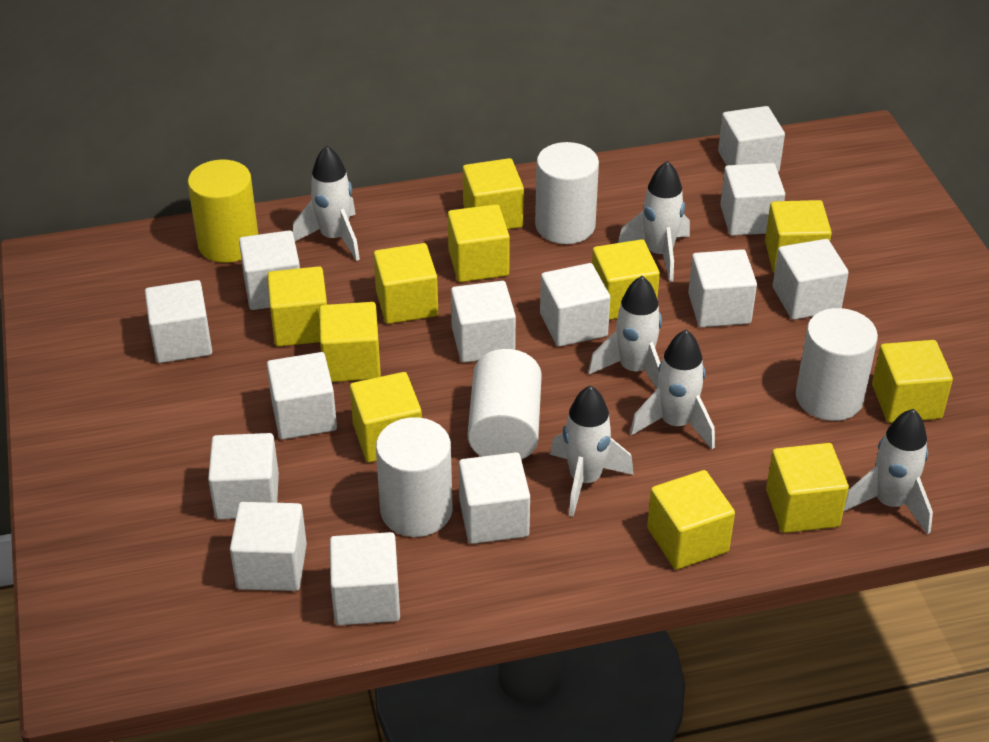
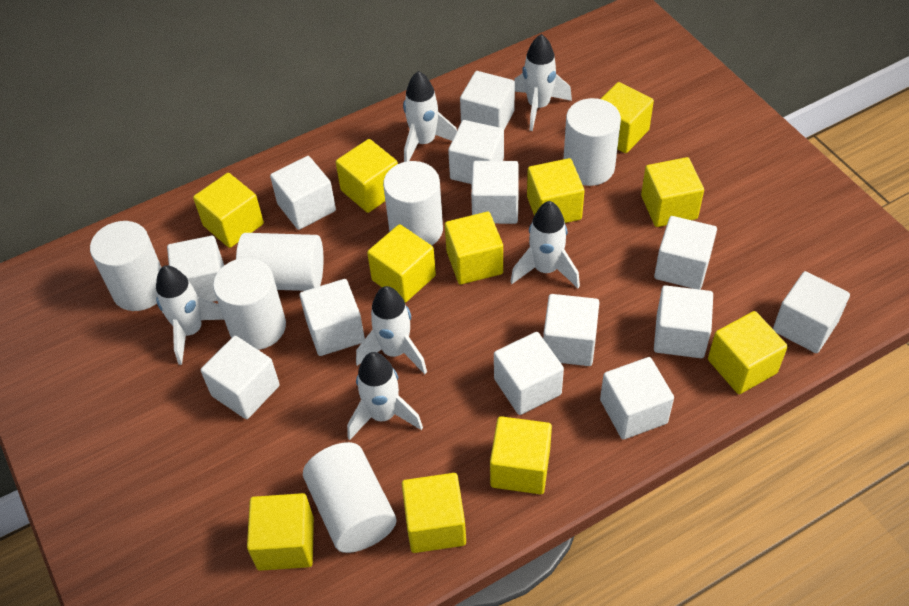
white cylinder: [376,417,452,537] [468,349,542,460] [535,142,599,244] [796,308,878,421] = 4 -> [90,221,162,311] [213,258,286,350] [236,233,323,291] [303,442,396,553] [383,161,443,245] [564,98,621,186] = 6
yellow cylinder: [188,160,258,263] = 1 -> none = 0

